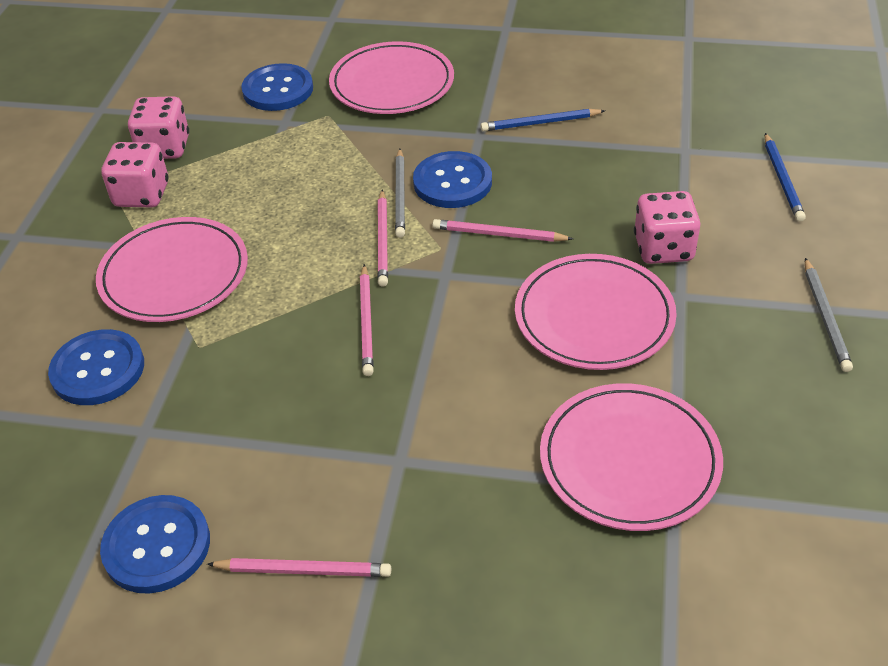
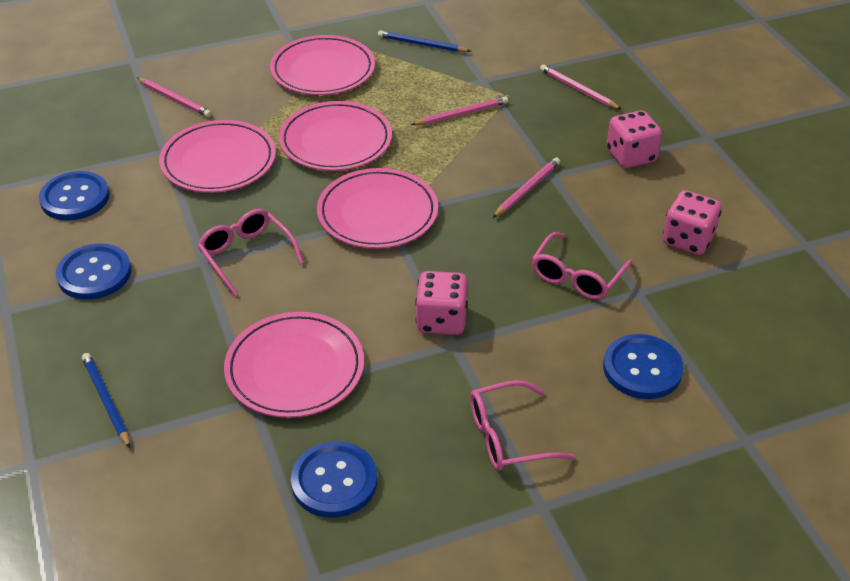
grey pencil: [395,149,405,238] [805,258,853,372] = 2 -> none = 0
pink glasses: none = 0 -> [198,209,304,296] [470,380,575,471] [532,232,633,300] = 3
pink plate: [96,217,248,322] [329,41,454,114] [515,254,677,370] [540,383,723,531] = 4 -> [159,120,276,193] [224,312,364,418] [270,35,375,95] [279,101,392,171] [317,168,438,249] = 5

